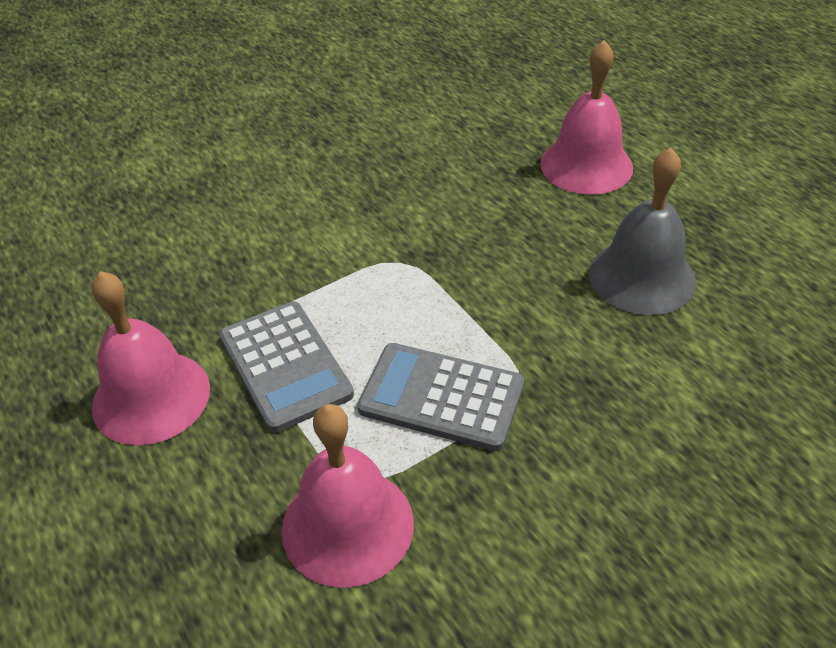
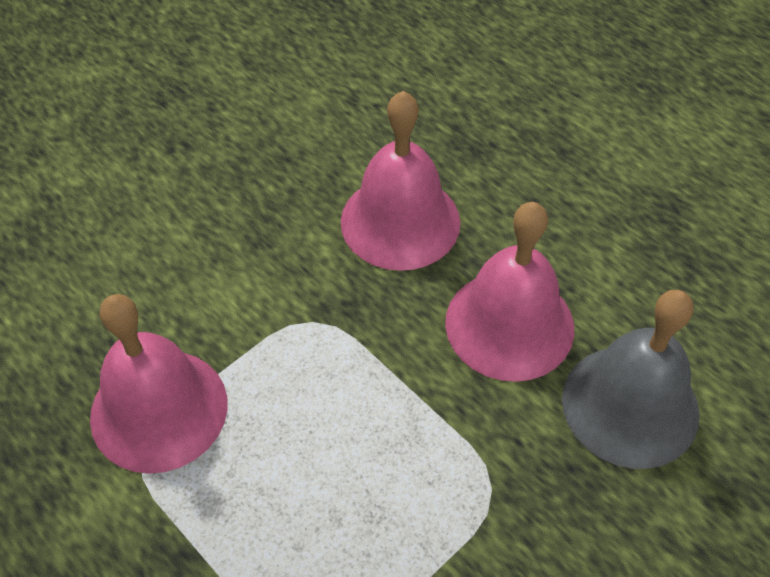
grey calculator: [219,302,354,433] [357,343,524,451] = 2 -> none = 0

